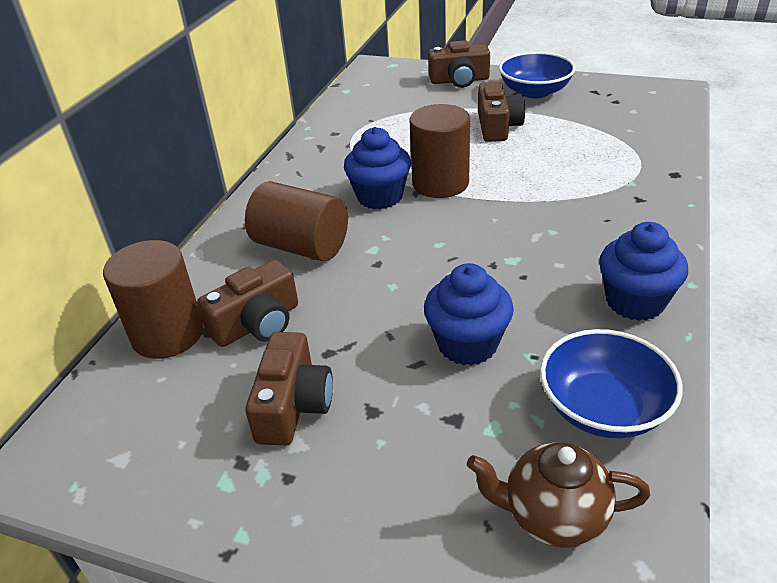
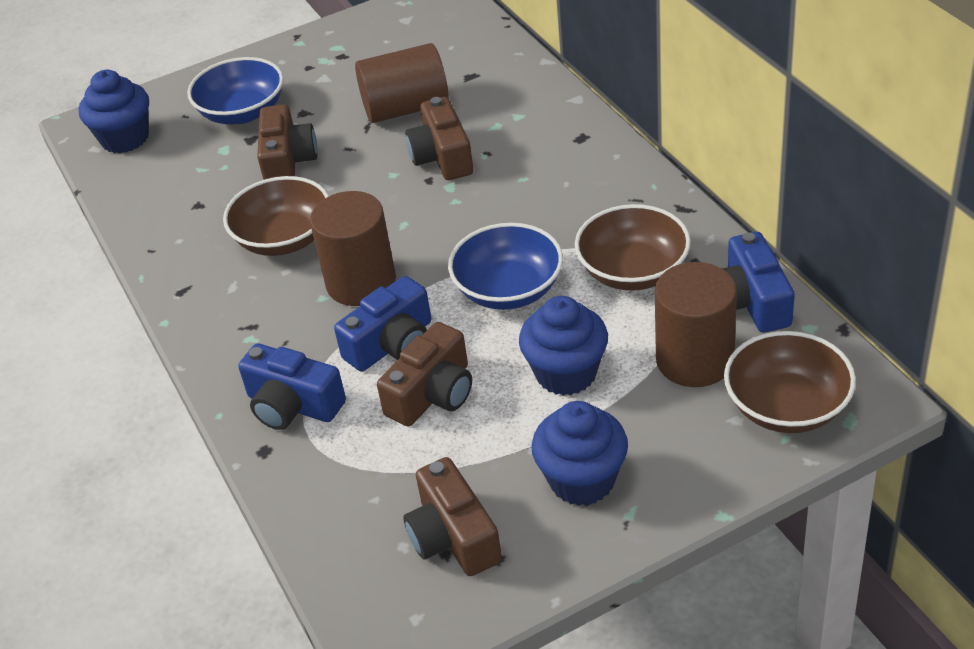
blue camera: none = 0 -> [238,343,346,430] [334,276,431,372] [722,232,795,333] = 3
brown bowl: none = 0 -> [223,176,329,256] [575,204,691,290] [724,331,856,433] = 3
brown teapot: [467,442,650,548] = 1 -> none = 0

